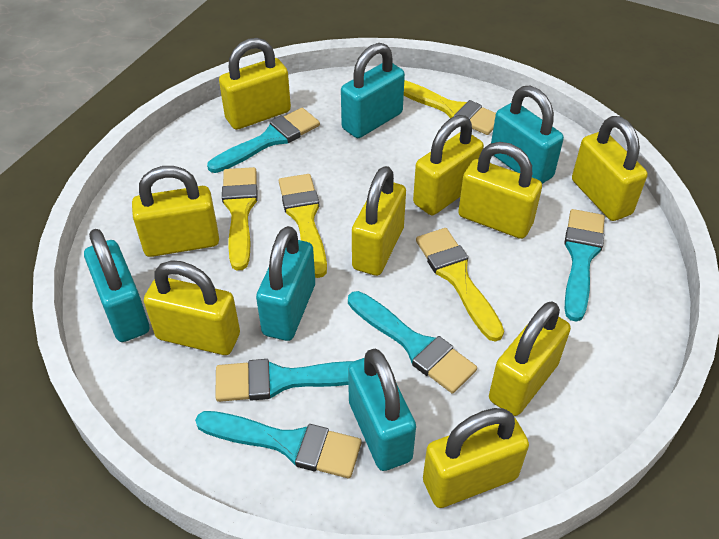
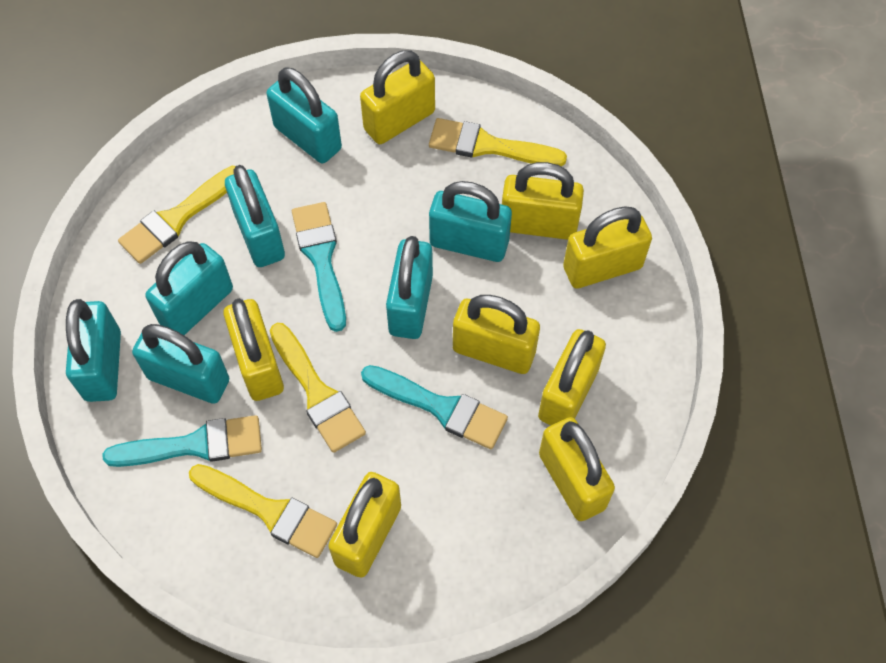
turquoise brush: [195,411,362,478] [207,108,320,173] [215,359,353,402] [348,291,477,394] [565,209,605,322] = 5 -> [103,415,262,467] [292,202,346,332] [361,365,508,449] = 3
turquoise padlock: [84,229,149,342] [256,226,315,341] [341,43,405,138] [348,349,416,471] [491,86,564,184] = 5 -> [66,299,121,402] [132,324,229,404] [145,241,233,335] [225,165,285,267] [267,67,342,163] [386,236,433,339] [429,181,512,262] = 7
yellow padlock: [132,166,219,257] [144,260,240,355] [219,38,291,130] [352,166,406,276] [413,115,484,215] [423,408,529,508] [458,142,542,239] [489,301,571,416] [572,116,648,221] = 9 -> [223,299,284,401] [328,472,401,578] [360,50,435,144] [453,295,540,374] [502,162,584,240] [538,329,606,425] [539,417,615,521] [563,206,652,288] = 8

